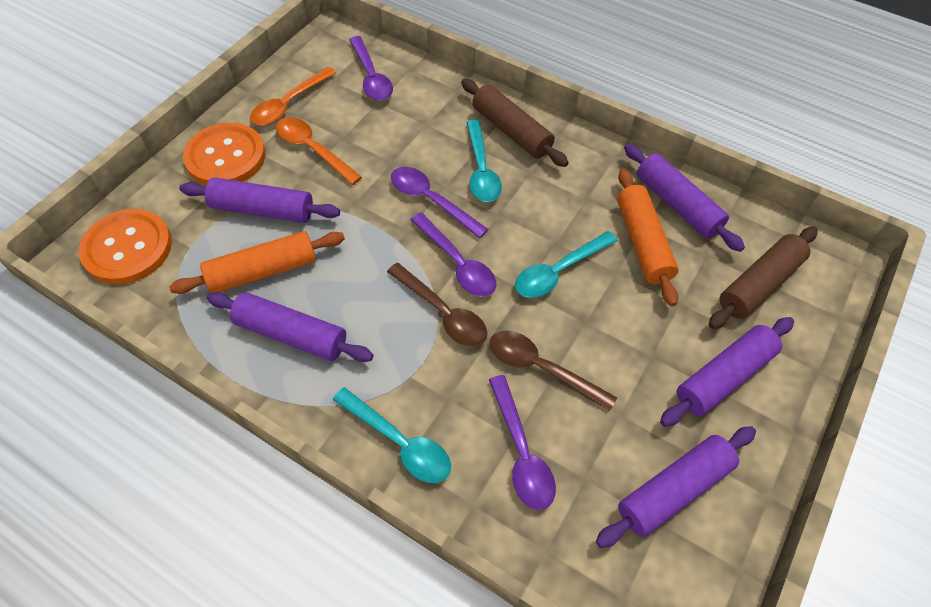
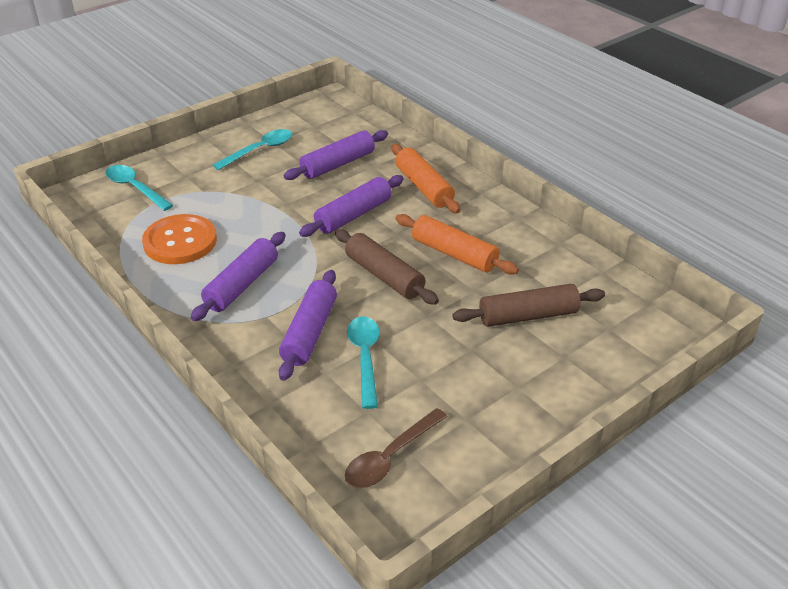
brown spoon: [387,263,487,347] [490,331,617,411] = 2 -> [345,408,448,488] = 1
orange button: [79,209,172,284] [183,122,266,185] = 2 -> [142,214,217,264] = 1
orange spoon: [250,67,336,126] [276,117,362,185] = 2 -> none = 0
purple rolling pin: [179,177,340,223] [206,292,373,362] [596,426,756,548] [624,144,745,252] [660,317,794,427] = 5 -> [191,232,286,321] [279,270,337,381] [284,130,388,180] [299,175,404,237] = 4
purple spoon: [349,36,393,101] [391,167,488,238] [411,213,496,297] [489,375,556,510] = 4 -> none = 0

